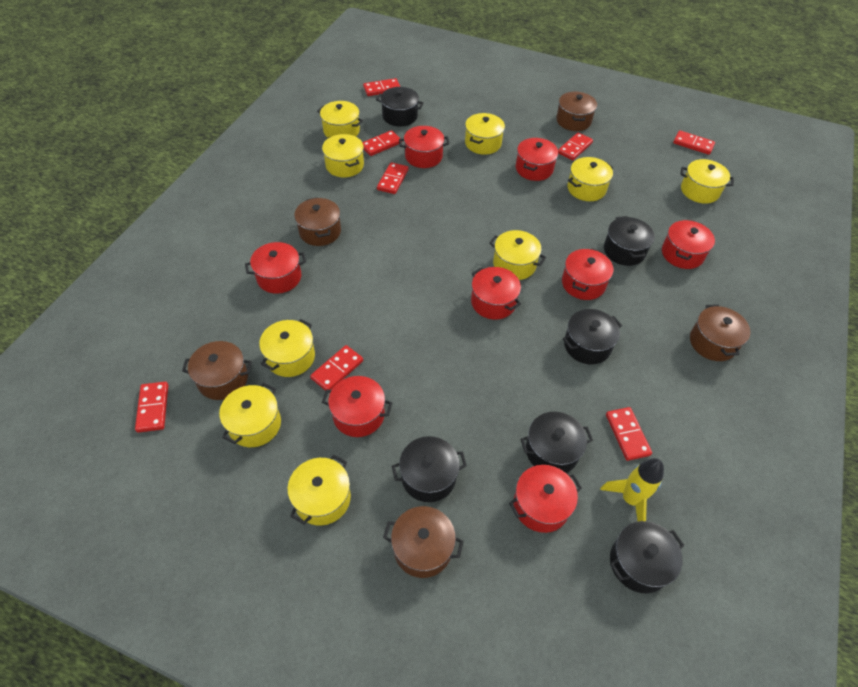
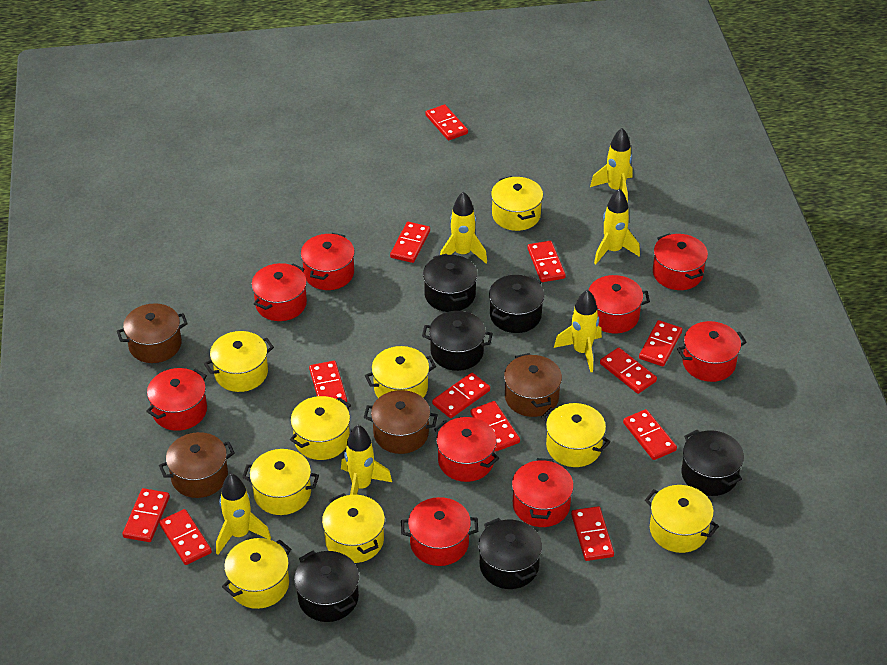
brown pot: [182,341,252,400] [294,197,341,246] [383,506,464,578] [556,92,597,131] [690,304,750,361] = 5 -> [117,303,188,363] [159,432,235,498] [364,390,438,454] [504,353,562,417] = 4
red domino: [135,382,169,433] [310,345,363,391] [362,130,402,156] [363,78,401,96] [377,162,409,194] [558,132,593,161] [606,407,652,461] [673,130,715,155] = 8 -> [122,488,170,542] [159,509,212,565] [309,361,347,402] [390,222,430,263] [425,105,468,141] [432,373,490,418] [470,401,520,451] [527,241,566,282] [571,506,614,561] [600,348,657,394] [623,409,677,460] [639,320,682,366] = 12
red pot: [245,242,306,294] [322,376,392,437] [399,126,449,168] [471,267,521,320] [509,465,582,533] [516,138,558,181] [562,249,613,300] [662,220,715,269] = 8 -> [146,368,207,431] [251,263,307,321] [301,233,355,290] [401,497,478,566] [434,417,499,482] [512,458,574,527] [589,275,650,333] [653,233,708,290] [677,321,747,382] = 9
yellow rocket: [600,458,664,521] = 1 -> [216,473,271,555] [341,425,392,495] [440,191,487,263] [554,290,602,372] [590,128,633,203] [594,189,640,264] = 6

